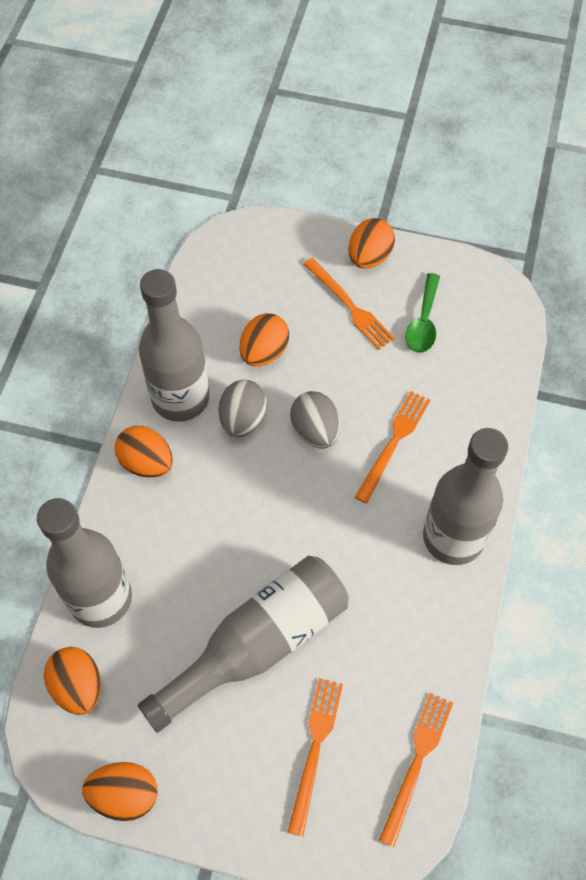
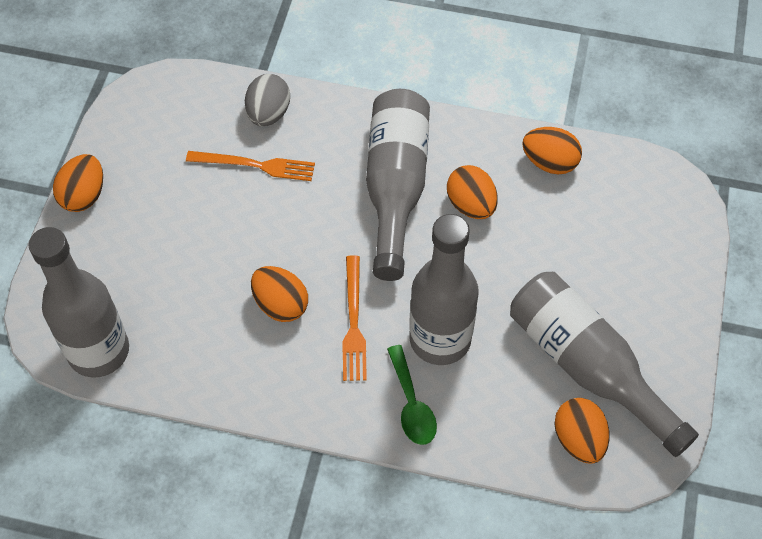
grey egg: [218,380,266,438] [290,391,340,449] = 2 -> [245,74,290,127] = 1
orange fork: [287,678,343,837] [304,258,395,350] [355,391,430,504] [379,693,453,847] = 4 -> [186,151,315,181] [343,255,367,381] = 2

